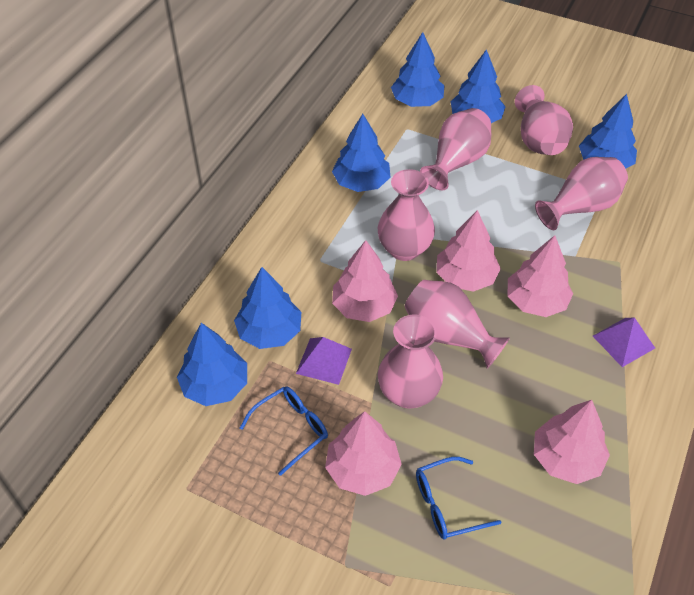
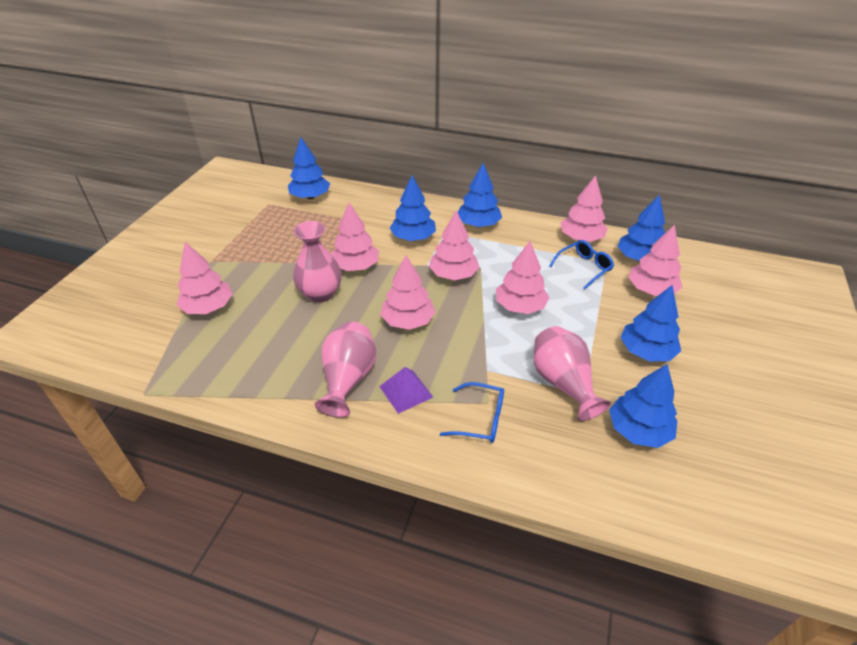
pink tree: [325,411,402,496] [332,240,398,322] [437,210,501,292] [508,235,573,317] [534,400,610,484] = 5 -> [177,242,233,314] [331,203,379,271] [380,255,436,330] [429,210,479,280] [496,241,549,314] [560,175,608,242] [628,225,682,296] = 7
pink vase: [378,169,435,261] [378,315,443,408] [405,280,510,369] [420,108,491,190] [515,85,573,155] [535,157,628,230] = 6 -> [293,221,341,303] [315,322,377,418] [534,326,611,421] = 3
purple pyramid: [296,337,352,385] [593,317,655,367] = 2 -> [379,367,433,414] = 1

